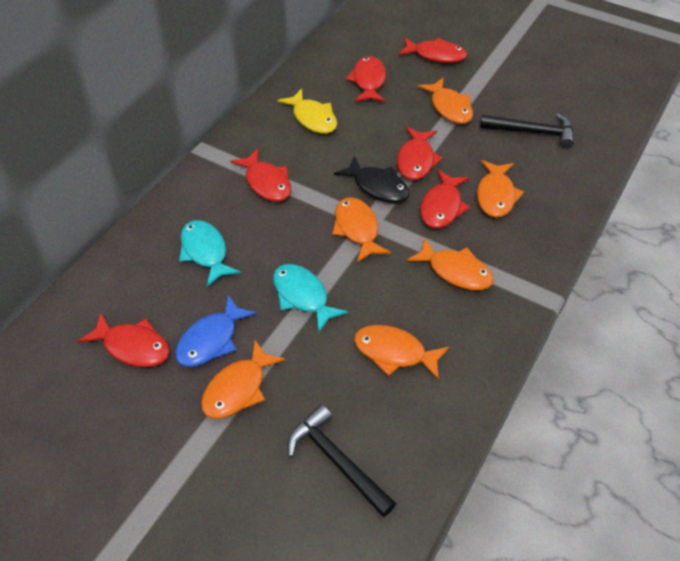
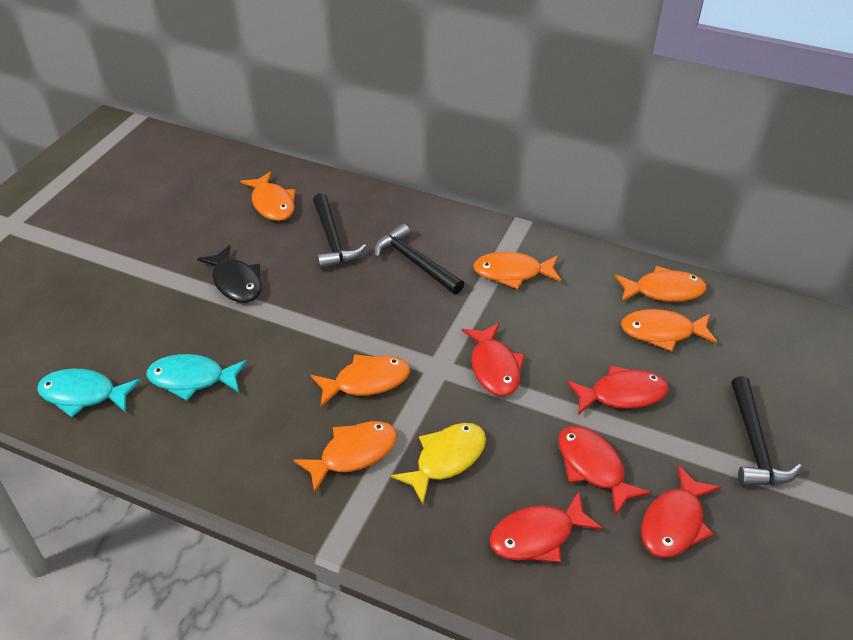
black hammer: [287,405,396,517] [480,113,574,148] = 2 -> [313,193,366,269] [374,223,464,294] [731,376,802,486] = 3
blue fish: [175,295,257,367] = 1 -> none = 0
red fish: [78,313,170,367] [230,149,291,202] [346,56,386,102] [397,127,443,180] [398,37,467,63] [420,170,470,229] = 6 -> [462,323,525,396] [489,491,603,563] [558,426,651,515] [567,365,669,415] [641,465,721,558] = 5

